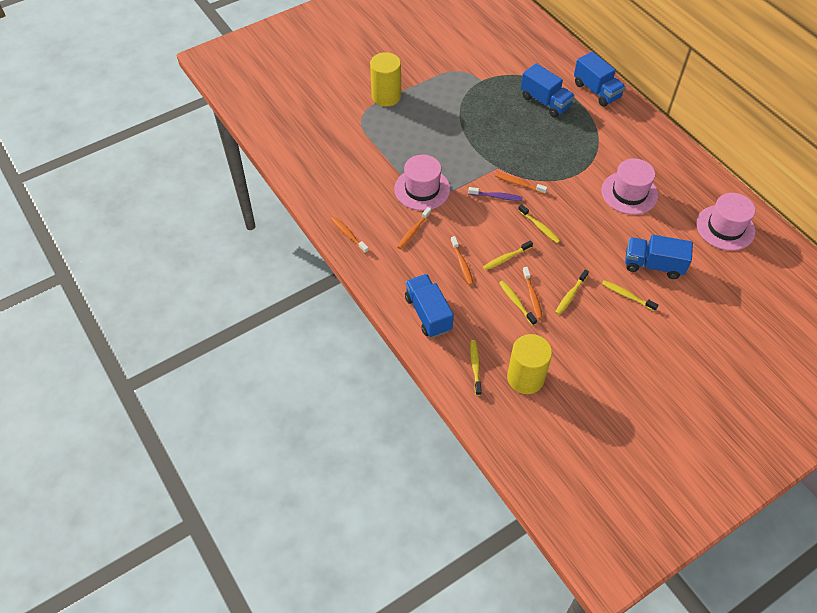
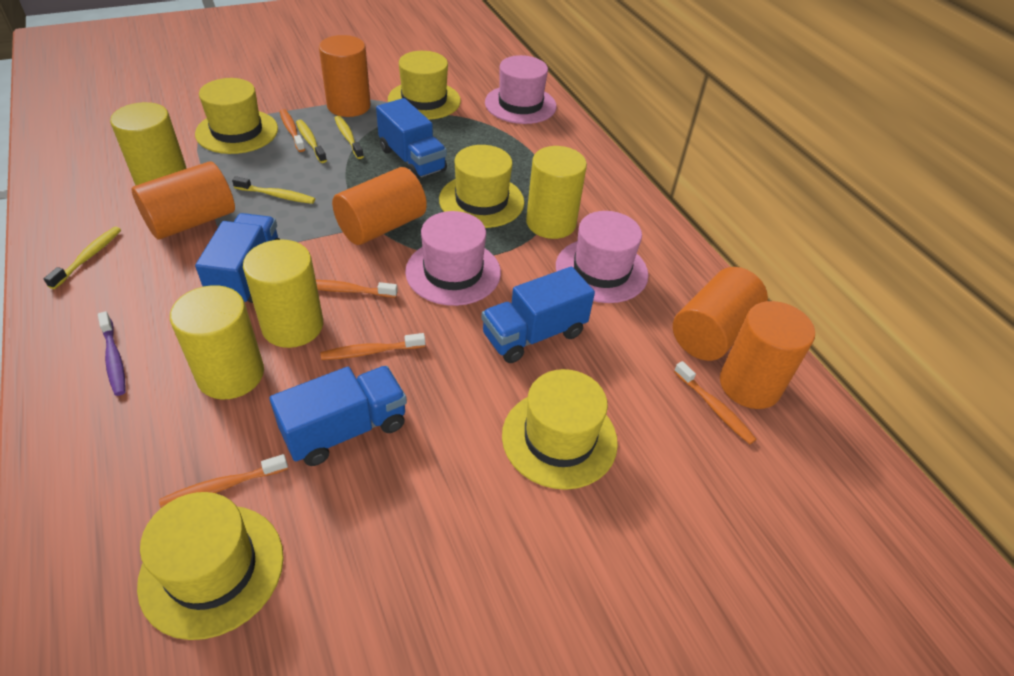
orange cylinder: none = 0 -> [131,161,235,240] [319,35,371,117] [332,167,427,245] [673,267,768,361] [720,301,815,409] = 5
yellow cylinder: [370,52,401,107] [507,334,552,394] = 2 -> [110,102,187,186] [170,285,264,399] [243,240,323,348] [526,146,587,239] = 4
yellow hat: none = 0 -> [137,492,284,640] [195,78,278,154] [388,51,461,120] [439,145,524,228] [502,369,618,490] = 5
yellow toothbrush: [470,340,482,396] [483,240,533,270] [499,281,537,326] [518,204,561,243] [556,270,589,315] [602,280,658,311] = 6 -> [44,227,121,289] [232,176,315,204] [296,120,327,163] [335,116,364,159] = 4

